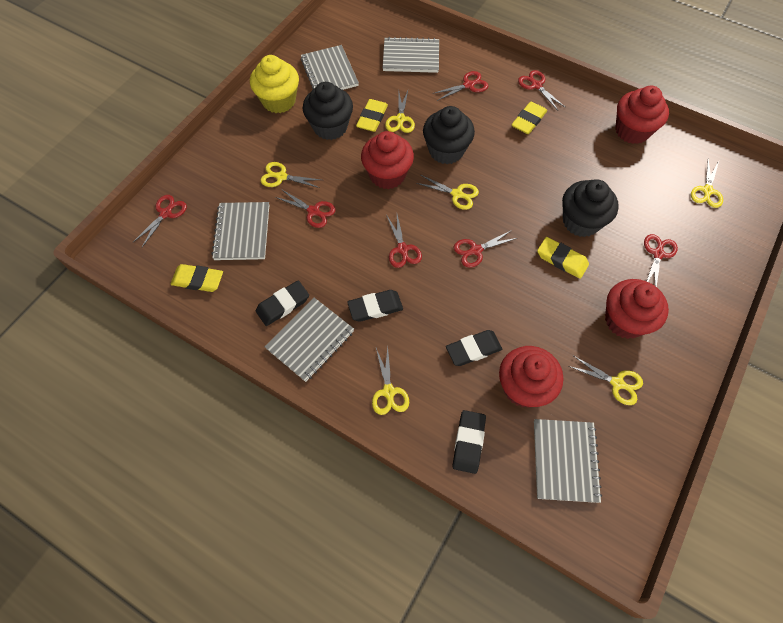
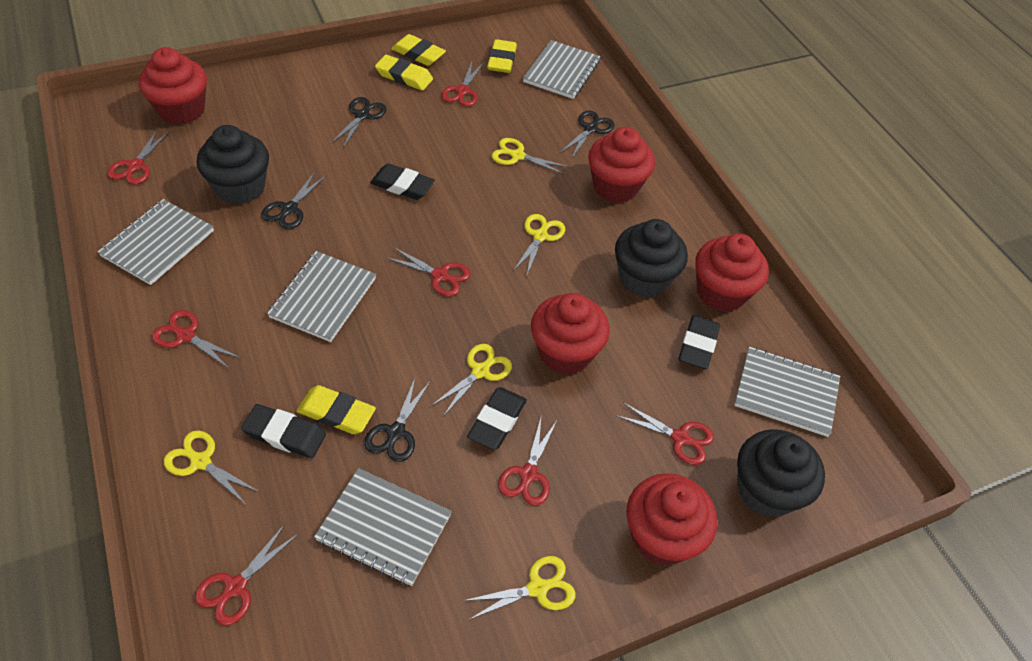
black scissors: none = 0 -> [261,172,327,229] [331,97,387,148] [364,376,430,462] [560,110,615,159] = 4
red cupcake: [361,131,414,189] [499,346,563,408] [605,279,669,339] [615,86,669,144] = 4 -> [139,47,207,125] [531,293,610,374] [588,127,655,203] [627,473,717,565] [695,233,769,312] = 5
yellow cupcake: [250,55,299,113] = 1 -> none = 0
yellow scissors: [260,162,321,188] [372,346,409,415] [385,89,415,133] [416,175,479,210] [568,356,643,405] [691,159,723,208] = 6 -> [164,431,259,504] [430,344,512,416] [463,556,576,620] [492,138,569,175] [513,214,565,277] = 5

